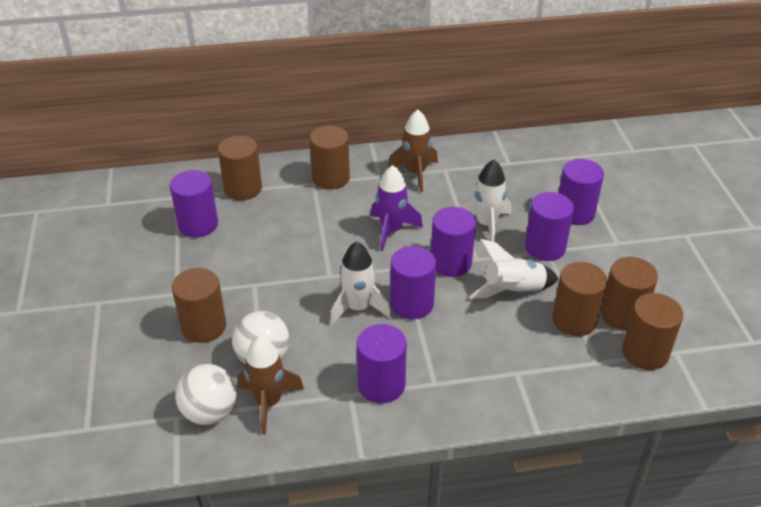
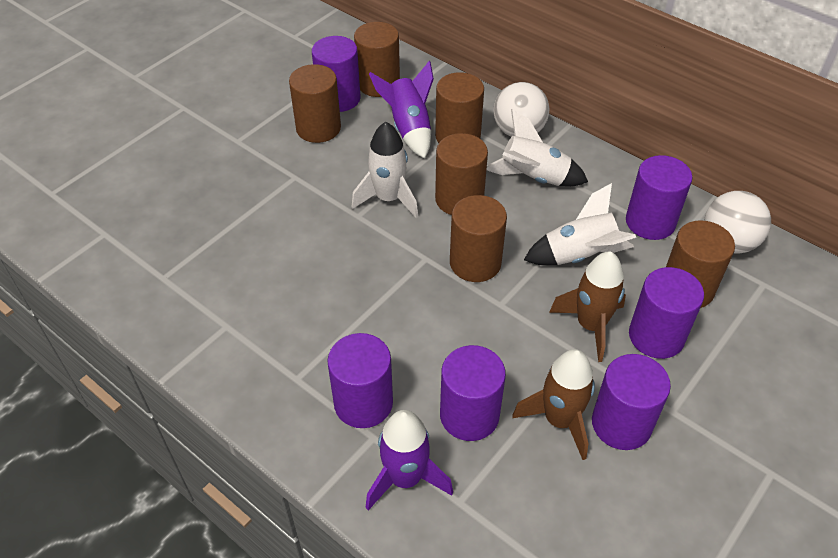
purple rocket: [371,165,423,251] = 1 -> [365,410,453,510] [369,61,434,159] = 2

